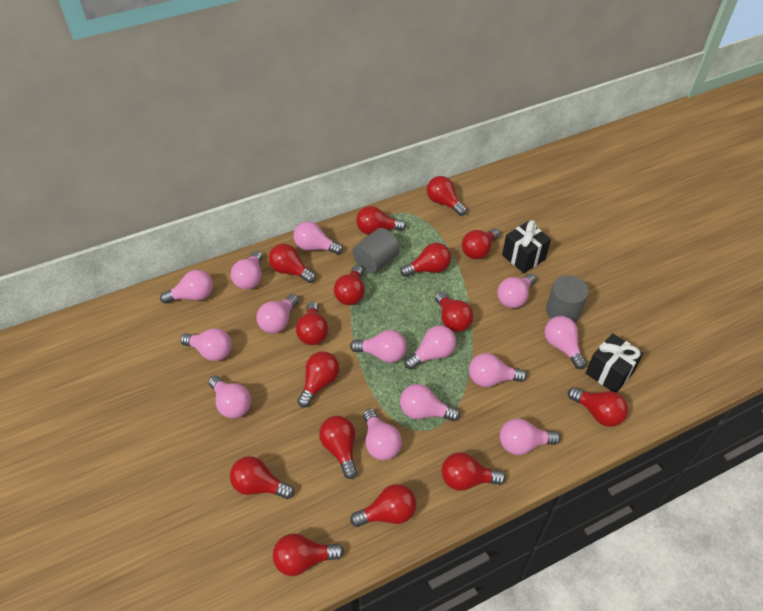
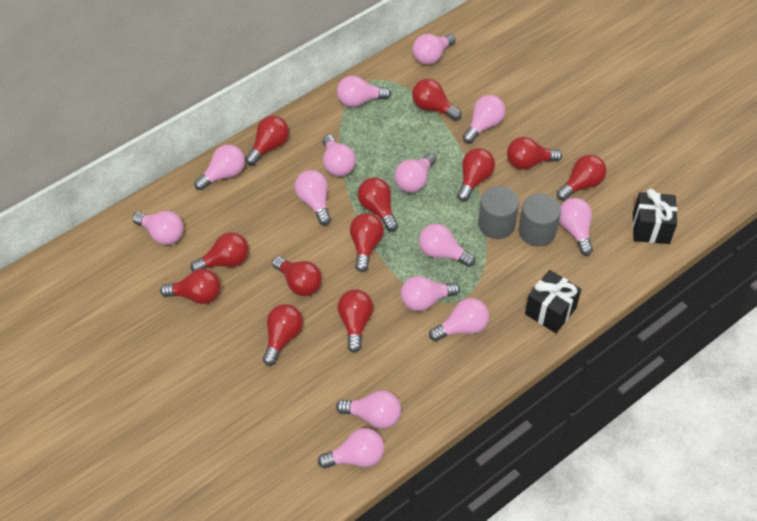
red light bulb: [230,456,294,499] [269,244,316,283] [273,533,344,576] [296,302,328,345] [298,351,339,408] [319,416,357,479] [334,266,365,305] [350,484,416,527] [356,206,406,235] [400,243,451,277] [427,176,467,216] [435,292,474,332] [441,452,506,491] [462,228,500,259] [568,387,628,427] = 15 -> [160,269,220,304] [190,232,249,271] [245,116,289,165] [263,304,303,366] [272,256,322,296] [337,289,373,353] [350,213,384,272] [358,177,398,232] [412,79,462,121] [457,148,495,201] [507,137,562,170] [556,155,606,201] = 12

